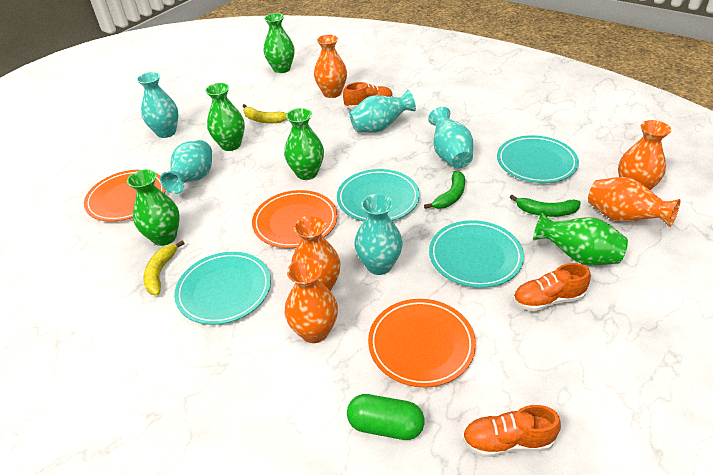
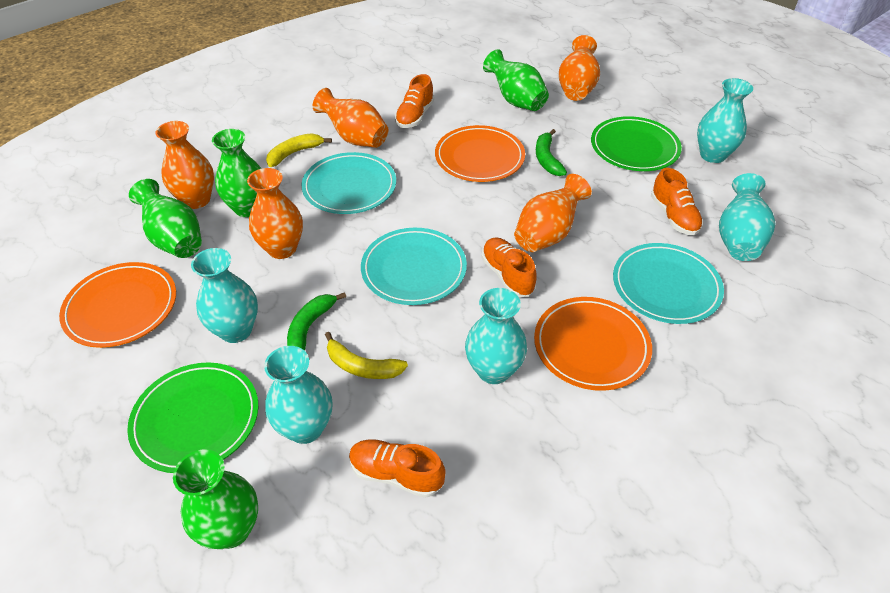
green capsule: [347,394,424,440] = 1 -> none = 0
green plate: none = 0 -> [127,362,259,473] [591,116,682,171] = 2
green vase: [127,169,180,246] [205,83,245,151] [264,13,294,73] [284,108,324,180] [533,213,628,266] = 5 -> [129,179,202,258] [173,449,258,549] [212,129,261,217] [483,49,549,111] = 4
orange shoe: [343,82,393,109] [462,405,561,457] [513,263,591,311] = 3 -> [349,439,446,498] [395,74,434,128] [482,237,537,297] [651,168,703,235] = 4
turquoise plate: [174,252,271,325] [337,169,420,222] [429,220,524,288] [497,135,579,183] = 4 -> [301,152,396,214] [361,228,467,305] [613,243,724,324] = 3

